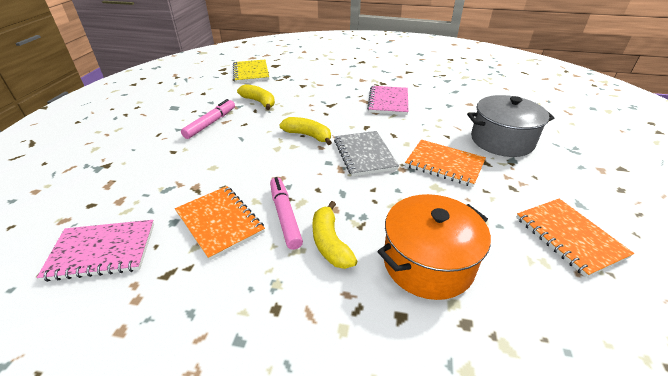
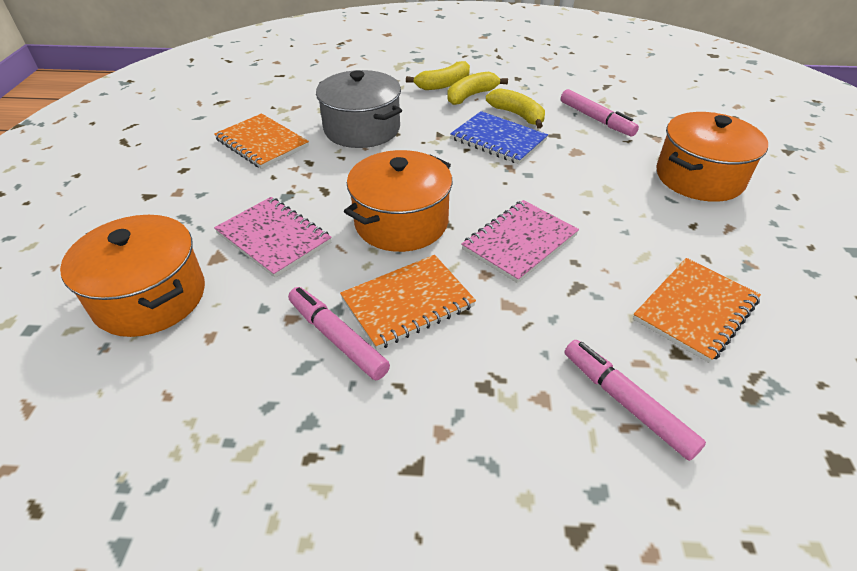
blue notebook: none = 0 -> [450,111,548,164] = 1
grey notebook: [334,131,399,176] = 1 -> none = 0
orange pot: [378,194,491,300] = 1 -> [60,215,205,337] [344,150,452,252] [656,112,768,202] = 3
pink marker: [181,99,235,139] [270,177,303,250] = 2 -> [288,287,390,380] [561,89,639,136] [564,340,706,461] = 3
yellow notebook: [233,60,269,83] = 1 -> none = 0

